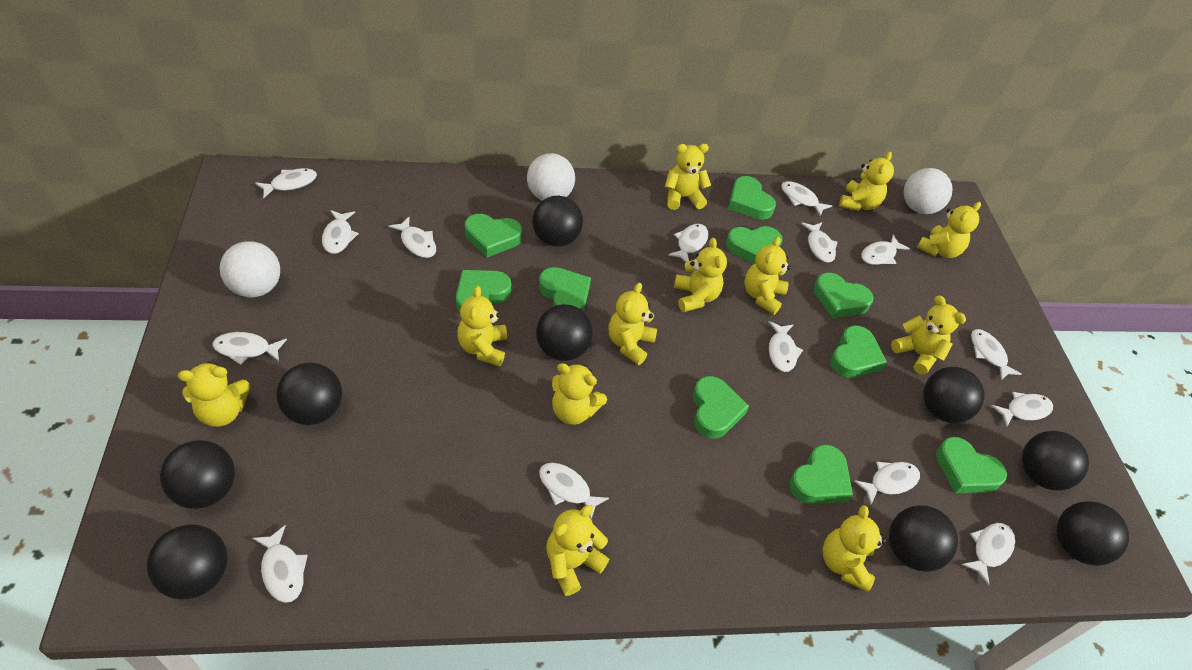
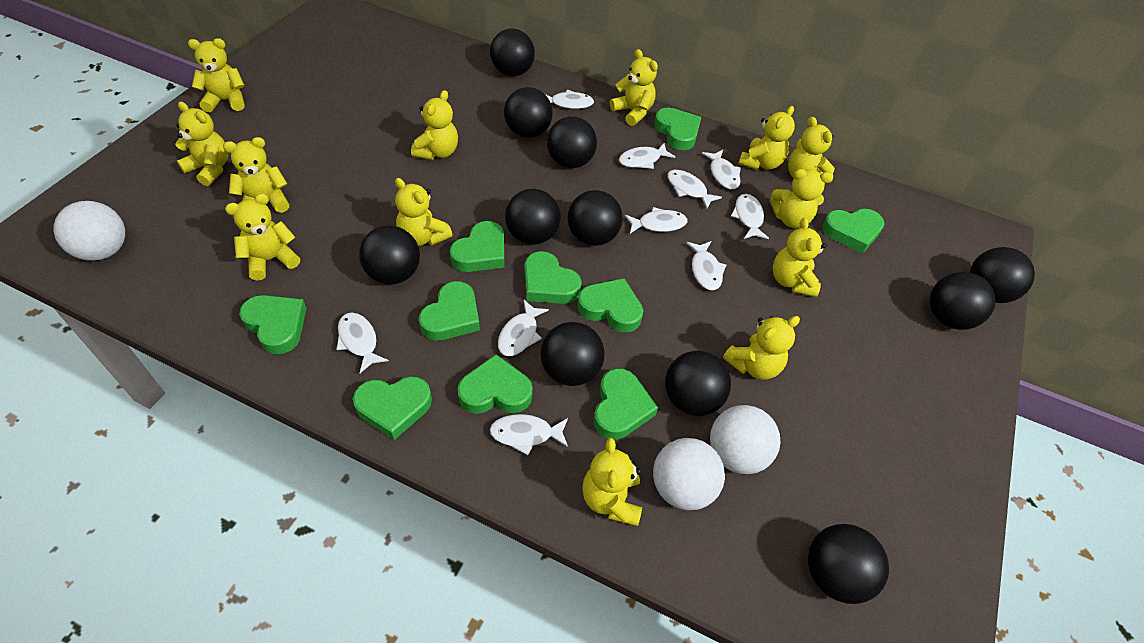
black ball: [147,524,228,600] [160,440,235,509] [276,363,342,425] [532,196,583,247] [536,304,593,361] [889,505,958,572] [923,367,985,423] [1022,431,1089,491] [1056,501,1129,566] = 9 -> [359,226,420,285] [490,28,535,76] [504,87,553,138] [505,189,560,245] [540,322,605,386] [547,116,597,168] [568,190,623,246] [665,351,731,416] [808,524,889,604] [929,272,996,330] [970,247,1035,303] = 11
white fish: [212,332,287,365] [252,525,308,603] [255,168,317,198] [322,210,359,254] [388,217,436,258] [539,463,609,519] [668,224,709,262] [769,321,803,372] [781,181,832,217] [801,222,837,263] [854,462,920,505] [861,235,910,265] [961,523,1015,586] [971,329,1022,380] [991,392,1053,427] = 15 -> [336,313,389,373] [490,414,568,455] [498,300,549,357] [545,90,594,109] [619,143,675,169] [625,207,688,234] [667,170,722,209] [686,241,726,291] [702,150,741,190] [731,194,769,239] = 10
yellow teddy bear: [178,362,250,427] [457,286,507,367] [546,505,610,596] [552,363,607,425] [609,282,657,365] [665,144,711,210] [674,238,727,312] [744,237,791,315] [822,505,886,592] [839,152,894,211] [891,295,966,375] [917,202,981,258] = 12 -> [175,101,228,186] [188,38,245,112] [223,137,289,213] [225,193,300,281] [395,178,453,246] [411,90,458,160] [582,438,642,526] [610,49,658,126] [723,316,800,380] [738,106,795,170] [770,169,832,228] [773,218,827,297] [788,117,835,183] = 13

